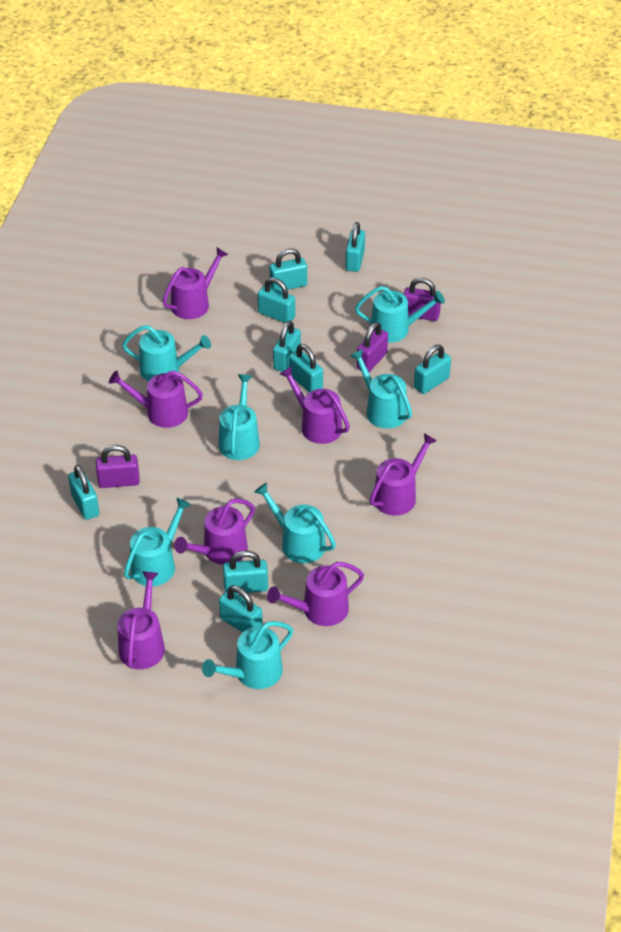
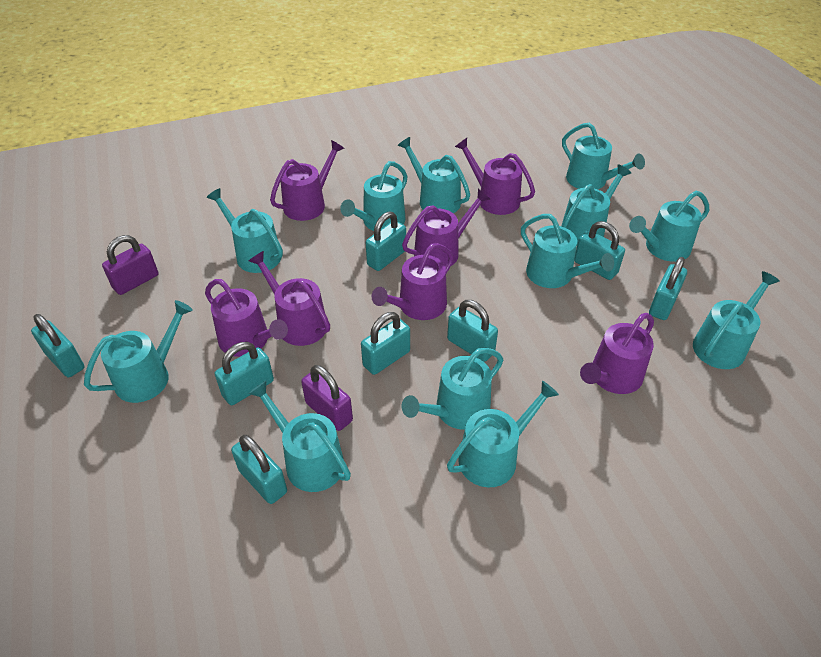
purple padlock: [96,445,140,488] [357,322,388,372] [403,278,441,321] = 3 -> [102,235,159,295] [301,365,353,431] = 2
turquoise padlock: [68,465,99,520] [219,585,263,632] [223,550,268,594] [258,278,295,323] [270,248,307,291] [273,321,301,372] [289,344,323,392] [346,222,365,272] [414,345,451,394] = 9 -> [31,314,84,377] [215,342,274,405] [231,435,287,504] [361,312,410,375] [366,212,406,271] [447,300,498,362] [574,221,625,280] [649,257,687,320] = 8
turquoise watering can: [122,325,211,381] [124,498,191,586] [202,621,293,689] [219,374,260,460] [255,483,336,563] [350,349,412,429] [355,286,445,343] = 7 -> [84,300,193,403] [206,188,283,273] [248,381,351,492] [340,161,408,231] [398,137,470,213] [402,348,503,430] [447,381,559,487] [521,214,614,288] [561,164,631,244] [562,123,645,189] [629,191,709,262] [693,271,780,369] = 12

